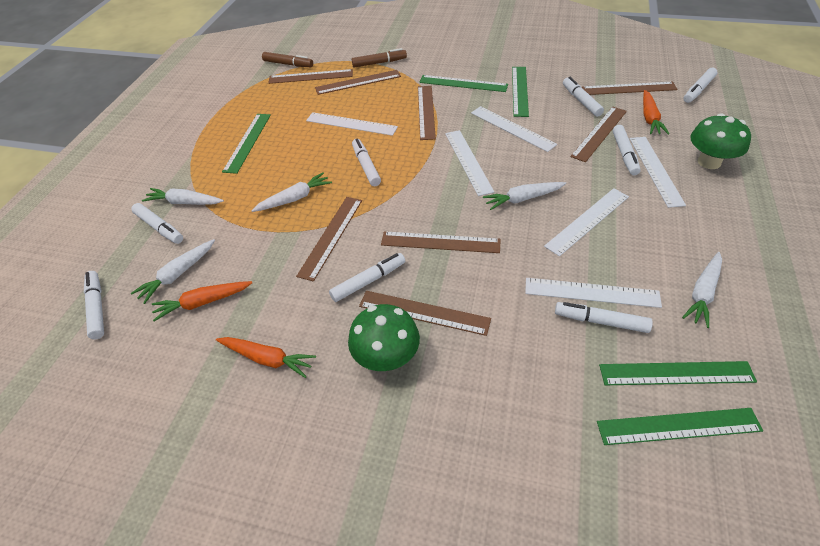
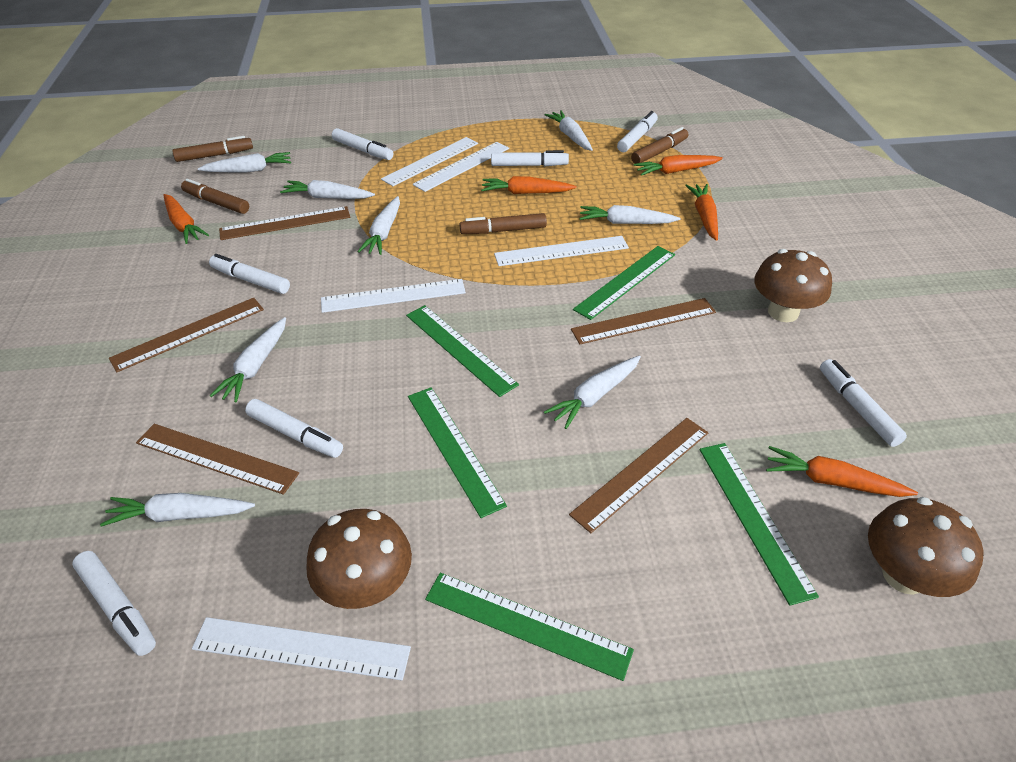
brown marker: [262,52,313,67] [352,48,407,68] = 2 -> [172,136,253,162] [181,179,249,214] [460,213,547,234] [631,127,688,164] = 4
brown mushroom: none = 0 -> [306,509,412,609] [754,249,832,322] [868,497,984,597] = 3
brown ruler: [268,69,353,84] [296,197,362,281] [315,70,401,95] [359,291,491,336] [381,231,501,253] [418,86,436,140] [570,106,627,162] [582,82,678,95] = 8 -> [109,298,264,372] [136,424,299,495] [219,206,350,240] [569,418,708,533] [571,298,716,344] = 5
green mushroom: [348,304,420,371] [690,113,751,169] = 2 -> none = 0
orange carrot: [152,281,252,321] [216,337,316,378] [643,90,669,134] = 3 -> [164,194,209,244] [481,176,576,194] [634,155,723,176] [685,184,718,241] [766,446,918,497] = 5
white carrot: [131,239,215,304] [142,188,224,205] [251,172,332,212] [483,182,566,210] [682,252,722,328] = 5 -> [100,493,255,527] [198,152,291,172] [210,317,286,403] [280,180,375,199] [358,196,400,255] [544,110,593,151] [544,356,641,429] [580,205,680,224] = 8
white marker: [84,271,104,339] [131,203,183,244] [329,253,405,302] [352,138,381,186] [555,302,653,333] [563,77,604,117] [613,125,641,175] [683,68,718,103] = 8 -> [72,551,156,656] [209,254,290,294] [245,399,343,458] [332,128,393,160] [491,150,569,166] [617,111,658,152] [820,359,907,447] = 7
white ruler: [306,112,398,136] [445,130,494,196] [471,106,557,152] [525,278,662,308] [544,188,629,256] [630,137,686,208] = 6 -> [192,617,411,680] [321,279,466,313] [381,137,478,186] [413,142,509,192] [494,236,629,266] = 5

